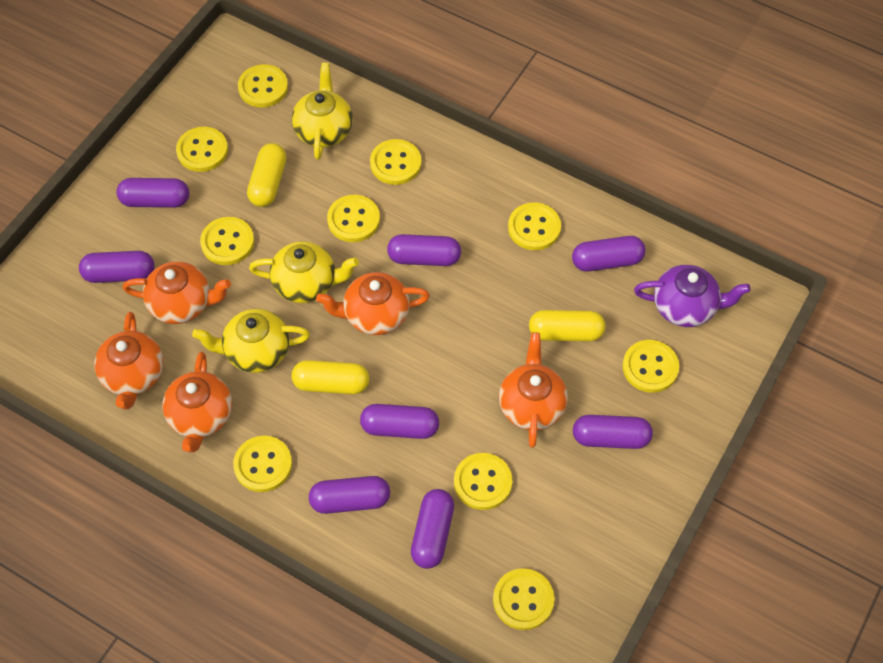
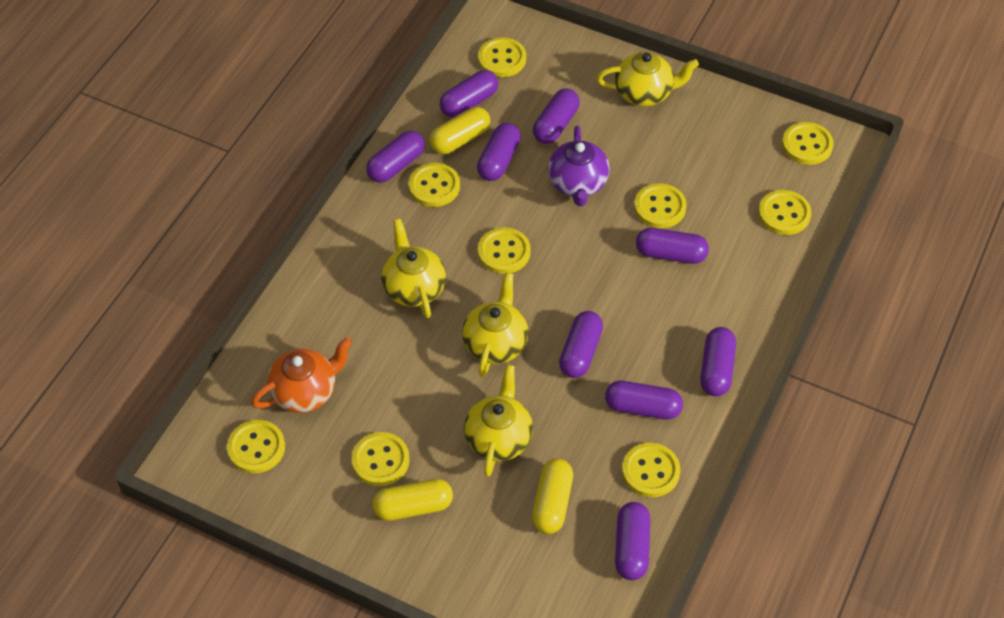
orange teapot: [94,312,164,409] [123,262,231,324] [162,352,232,452] [316,272,430,335] [499,332,568,448] = 5 -> [251,337,352,413] = 1
purple capsule: [79,251,154,283] [116,178,189,208] [309,476,390,514] [360,404,439,439] [387,234,461,266] [411,489,454,569] [572,236,646,272] [573,415,653,449] = 8 -> [366,131,424,183] [439,70,498,117] [477,123,521,181] [533,89,580,144] [559,311,603,378] [605,381,683,420] [615,502,650,580] [636,228,709,264] [700,327,736,396] = 9
yellow button: [176,127,228,172] [200,217,254,265] [233,436,292,492] [238,64,288,108] [327,195,380,242] [370,139,421,185] [454,453,512,510] [493,568,555,630] [508,203,561,250] [622,340,679,393] = 10 -> [227,420,285,473] [351,432,410,486] [409,163,460,207] [478,37,526,77] [478,227,531,274] [622,443,680,497] [634,183,687,228] [758,190,811,235] [782,122,834,165] = 9
yellow teapot: [192,309,310,373] [249,241,359,303] [292,63,353,160] = 3 -> [381,219,446,318] [462,273,529,377] [464,365,533,477] [597,52,699,106] = 4

